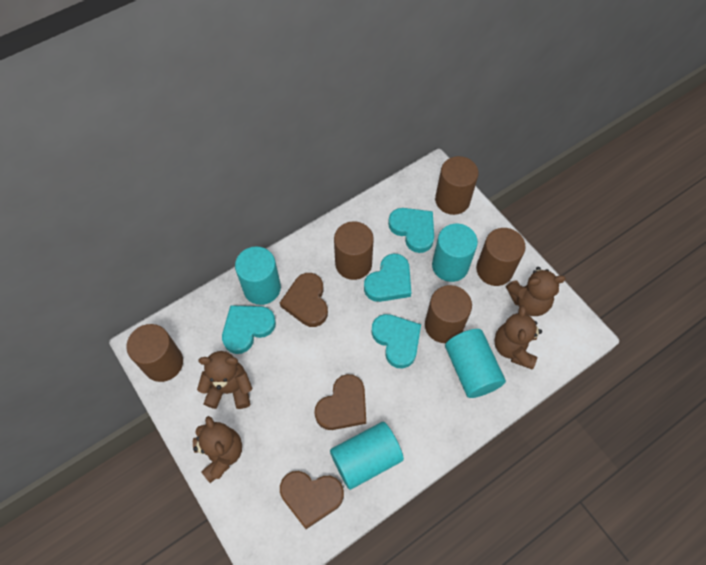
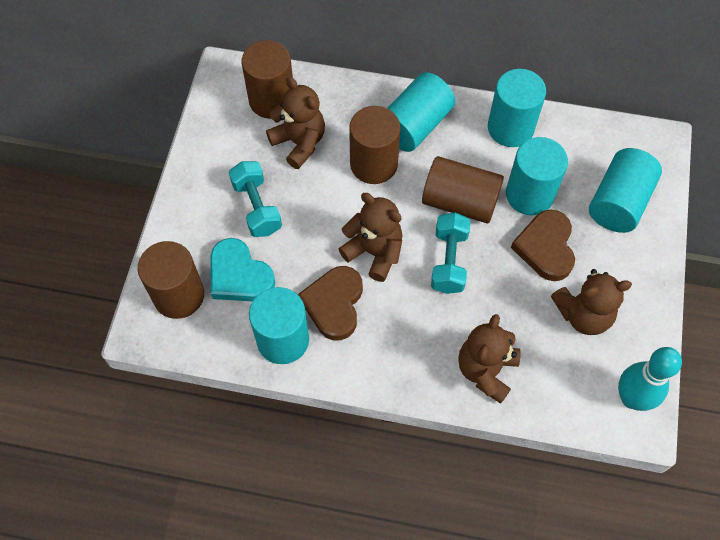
brown cylinder: [126,324,183,382] [334,221,374,280] [425,285,472,343] [435,156,479,215] [476,228,526,286] = 5 -> [138,241,204,319] [241,40,293,119] [349,106,401,184] [422,156,504,223] = 4
brown heart: [280,273,328,327] [280,471,344,529] [314,374,366,430] = 3 -> [298,266,363,341] [511,209,575,281] = 2
turquoise bowling pin: none = 0 -> [618,347,682,411] = 1
turquoise cylinder: [235,247,281,305] [330,422,404,490] [432,224,478,282] [445,329,506,398] = 4 -> [249,287,309,364] [387,72,455,152] [488,69,546,147] [506,137,568,215] [589,148,662,233] = 5
turquoise dumbbell: none = 0 -> [229,161,282,237] [431,212,471,294] = 2
turquoise heart: [222,305,276,354] [364,253,411,302] [371,314,421,368] [388,208,434,253] = 4 -> [210,238,275,301] = 1

